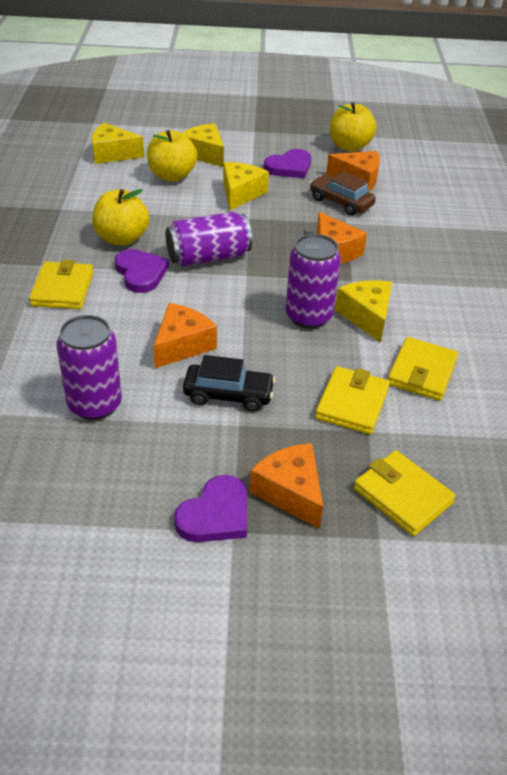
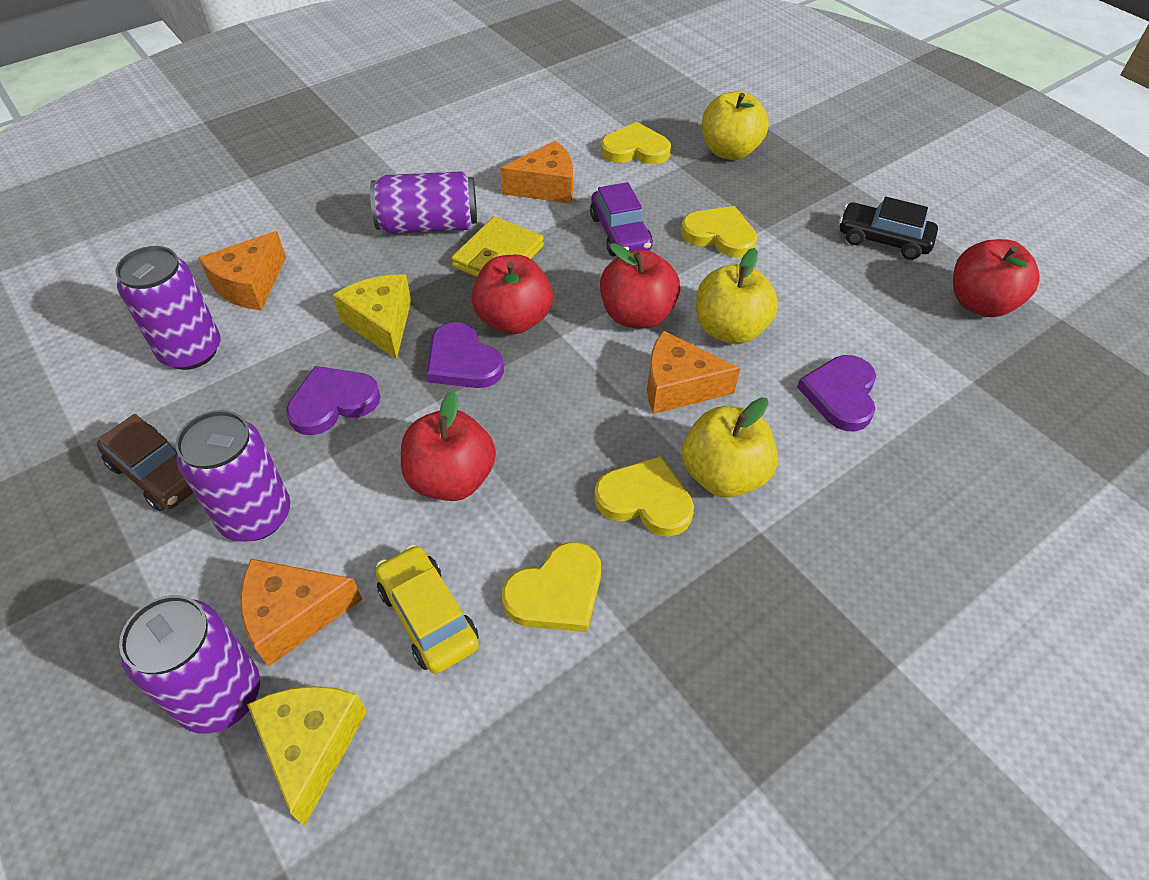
purple can: [57,315,122,420] [166,212,252,266] [285,234,341,329] = 3 -> [115,246,221,370] [119,595,260,734] [175,410,290,542] [370,171,477,234] = 4
purple car: none = 0 -> [590,182,653,256] = 1
red apple: none = 0 -> [401,391,496,501] [471,255,553,334] [600,243,680,329] [953,239,1040,317] = 4
yellow car: none = 0 -> [375,544,479,674] = 1
yellow cheese: [92,123,144,164] [182,123,224,167] [223,162,269,211] [335,280,392,343] = 4 -> [247,686,367,826] [333,275,411,359] = 2
yellow heart: none = 0 -> [502,542,601,632] [594,456,694,537] [601,122,671,164] [681,206,758,258] = 4
yellow wallet: [29,260,94,309] [315,366,390,435] [354,450,456,536] [388,337,458,401] = 4 -> [451,217,544,277] = 1

